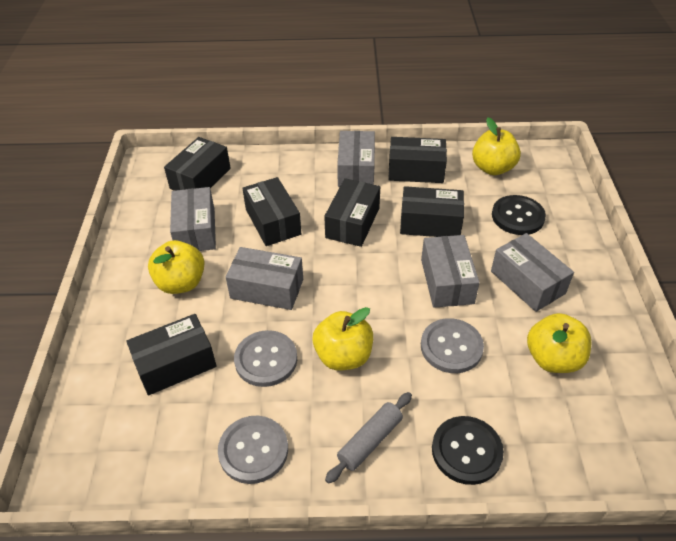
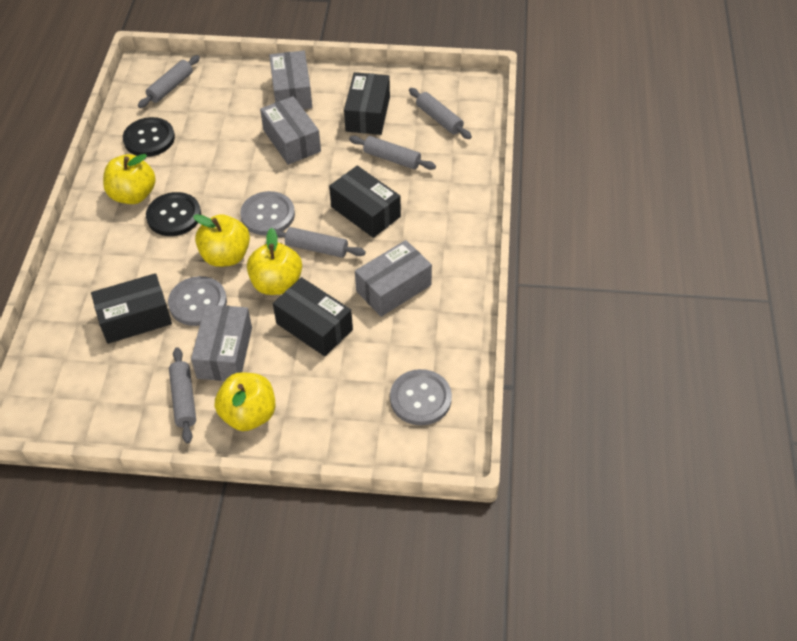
black box: [126,314,217,396] [164,137,231,191] [242,177,301,246] [324,178,380,247] [388,137,447,183] [400,186,464,237] = 6 -> [91,273,172,344] [273,277,353,356] [329,166,401,238] [344,72,390,135] = 4
grey box: [170,187,216,251] [226,247,303,310] [337,131,375,187] [421,235,480,308] [491,233,574,312] = 5 -> [191,304,252,381] [260,96,321,165] [269,51,312,109] [355,240,432,317] = 4
grey rolling pin: [325,392,412,484] = 1 -> [138,55,200,108] [169,347,196,444] [273,227,366,258] [349,136,436,170] [409,88,472,139] = 5

